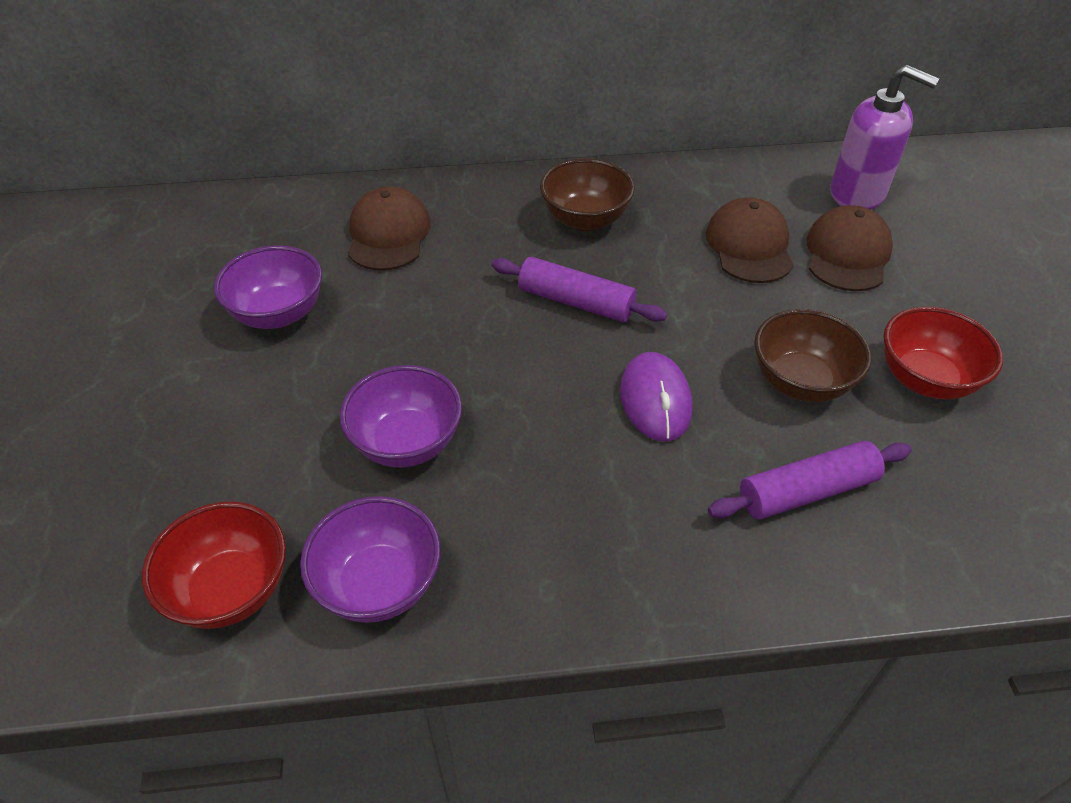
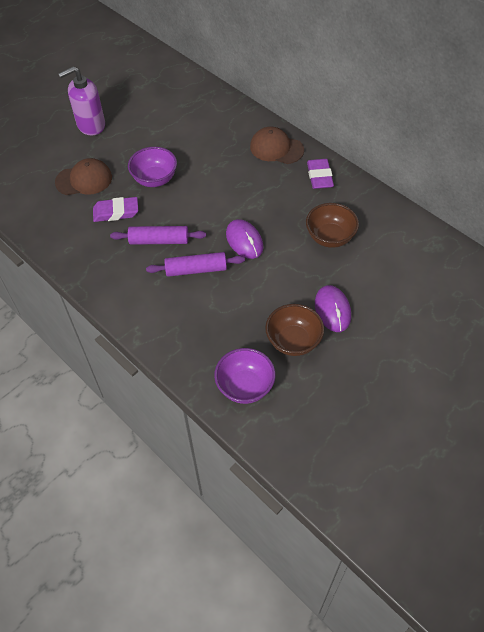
brown cap: [348,186,431,271] [706,197,794,283] [806,205,893,291] = 3 -> [55,158,112,195] [250,126,304,164] = 2
purple bowl: [214,245,322,329] [300,496,441,623] [340,365,462,467] = 3 -> [128,147,177,187] [214,348,276,404] = 2
purple eraser: none = 0 -> [93,197,138,222] [307,159,334,189] = 2
purple mouse: [620,352,692,442] = 1 -> [226,219,263,259] [315,285,351,332] = 2
red bowl: [142,501,286,629] [884,307,1003,399] = 2 -> none = 0

